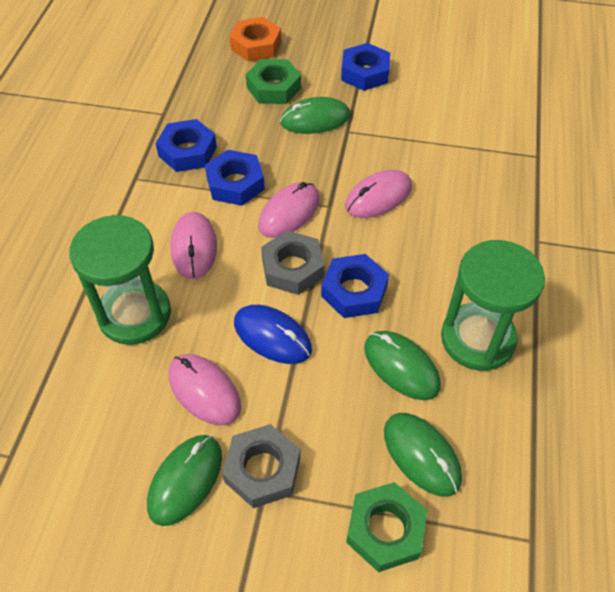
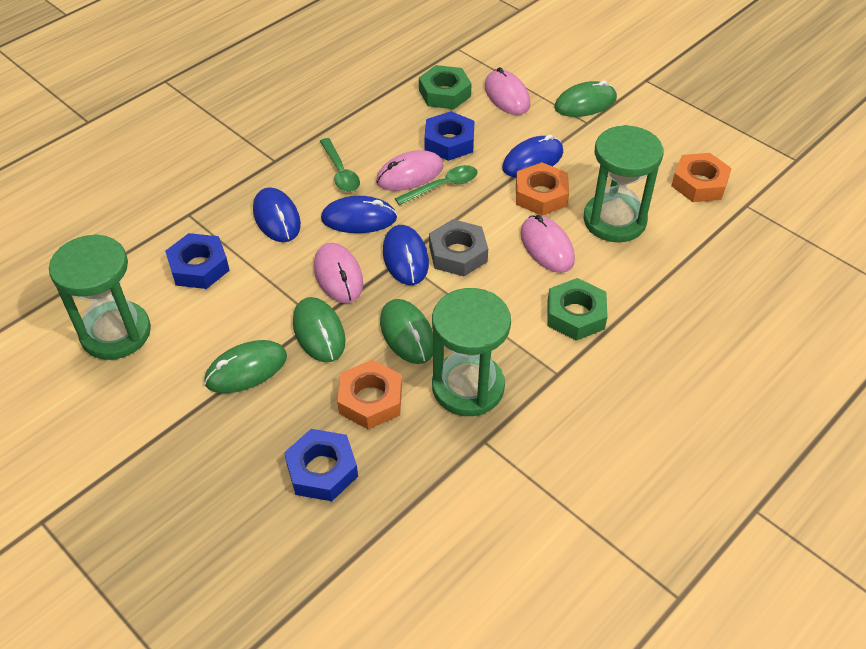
blue mouse: [234,305,312,364] = 1 -> [253,187,301,242] [321,196,397,233] [383,225,429,285] [502,135,563,178] = 4
blue nut: [156,119,217,172] [205,150,265,206] [321,254,389,318] [341,43,390,91] = 4 -> [165,233,230,289] [284,429,358,501] [424,111,475,161] = 3
green hourglass: [69,215,171,345] [441,240,545,371] = 2 -> [49,234,151,360] [432,288,511,416] [584,125,663,243] = 3
green spoon: none = 0 -> [320,138,360,192] [395,165,478,205] = 2
grey nut: [222,424,300,508] [261,230,324,295] = 2 -> [429,219,488,276] = 1
orange nut: [229,17,281,62] = 1 -> [337,360,402,429] [516,162,569,216] [672,153,732,202] = 3

